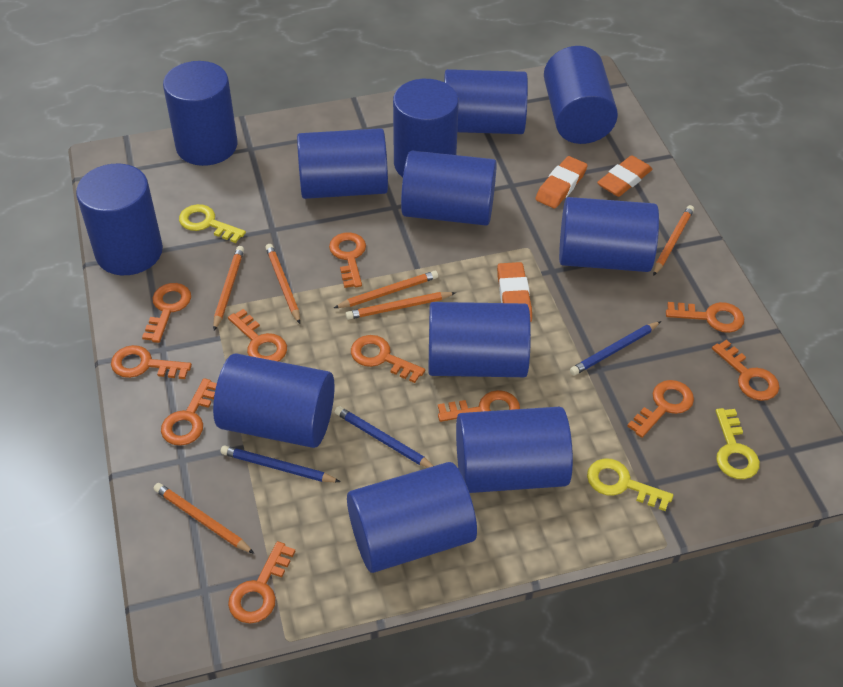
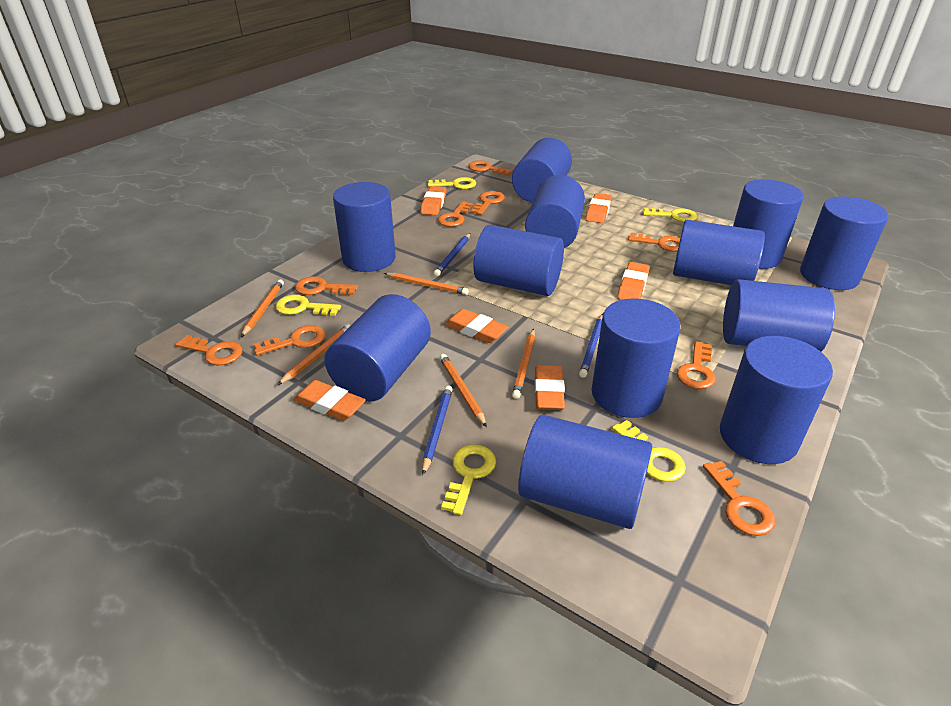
orange eraser: [497,262,532,322] [535,156,588,209] [597,155,652,197] = 3 -> [294,380,366,421] [420,186,447,215] [444,309,509,343] [535,365,565,410] [586,193,612,223] [617,262,650,300] = 6
orange key: [111,345,192,379] [142,283,191,343] [161,378,217,446] [228,309,287,362] [228,541,295,623] [329,232,366,288] [351,335,425,383] [438,390,520,422] [627,380,694,438] [666,302,744,333] [712,340,779,401] = 11 -> [175,335,242,365] [254,325,326,356] [295,276,358,295] [438,201,473,227] [468,160,513,176] [471,191,505,215] [628,233,680,252] [677,341,716,389] [703,461,775,536] = 9
orange pencil: [154,483,255,554] [213,246,244,331] [265,244,300,324] [334,271,438,308] [346,292,456,320] [653,205,694,276] = 6 -> [241,279,284,337] [278,324,351,385] [384,273,469,295] [440,354,487,427] [512,329,535,399] = 5
yellow key: [179,204,246,243] [587,458,674,511] [716,408,760,479] = 3 -> [275,295,341,316] [428,177,476,189] [441,444,496,515] [612,420,686,482] [643,208,697,222] = 5

